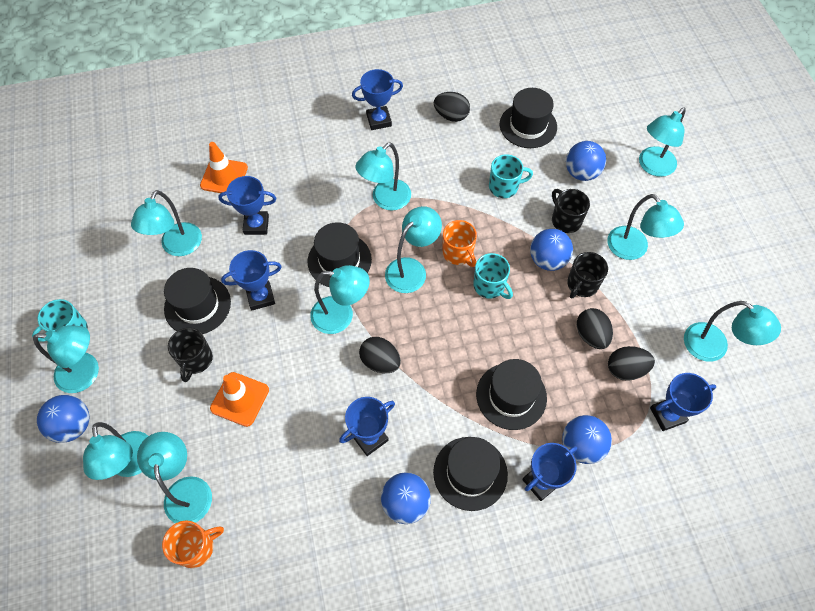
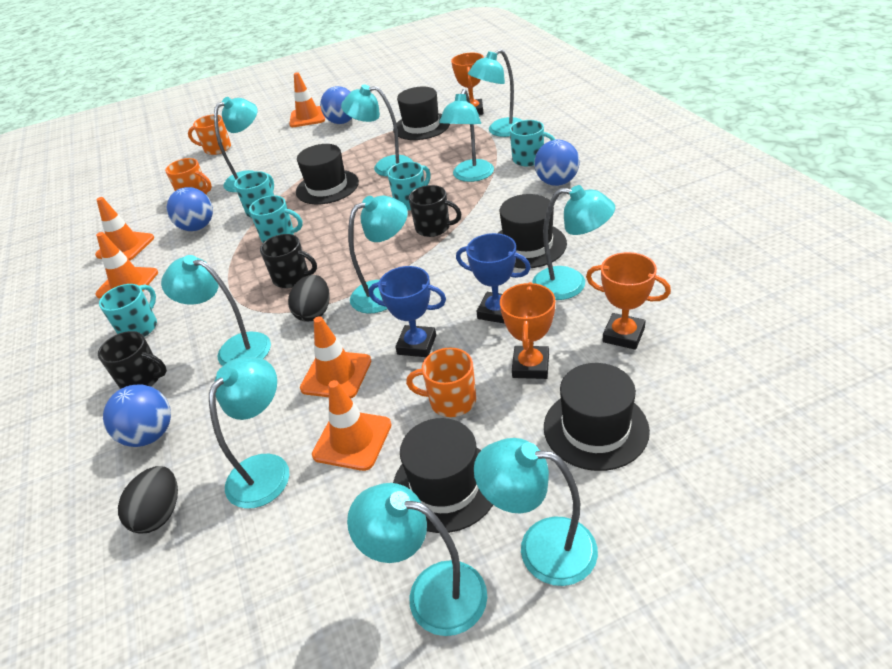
black egg: [359,337,401,373] [434,92,470,122] [577,308,613,349] [608,346,655,381] = 4 -> [118,466,178,533] [288,275,330,322] = 2
blue ball: [37,395,89,443] [381,472,431,524] [530,229,573,271] [562,415,612,464] [566,141,606,181] = 5 -> [103,385,171,447] [167,187,213,231] [320,86,352,124] [534,140,580,186] = 4
blue trophy: [218,176,276,235] [221,250,282,310] [339,397,395,456] [352,69,403,130] [522,443,577,501] [650,373,716,431] = 6 -> [368,266,446,357] [456,233,531,324] = 2
orange mug: [162,521,224,568] [442,220,477,267] = 2 -> [165,158,212,195] [188,115,231,155] [406,348,476,417] = 3
orange traffic cone: [200,142,248,193] [210,372,269,427] = 2 -> [95,197,154,261] [95,232,158,299] [289,72,325,127] [300,316,371,398] [312,380,392,471] = 5
orange trophy: none = 0 -> [451,53,484,115] [500,282,555,379] [586,252,671,350] = 3
turquoise mug: [32,299,88,342] [473,253,513,299] [489,155,533,198] = 3 -> [99,284,157,337] [234,171,274,218] [249,195,303,243] [387,162,431,210] [510,120,556,166] = 5

